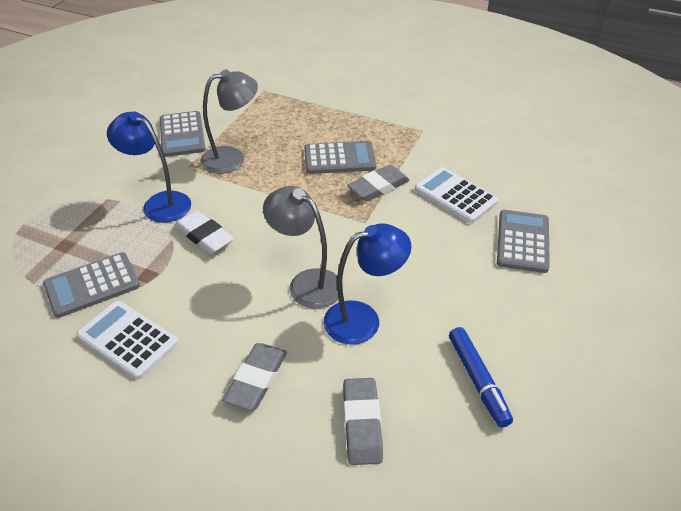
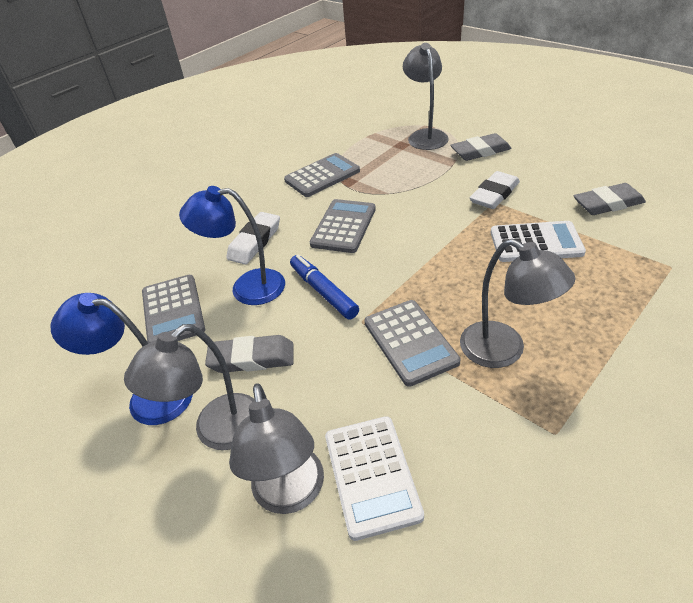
grey lamp: [200,69,258,174] [263,186,343,308] = 2 -> [124,324,255,450] [229,383,324,514] [403,43,449,150] [460,239,576,368] = 4
white eraser: [175,210,234,254] = 1 -> [226,212,280,265] [469,171,520,209] = 2

